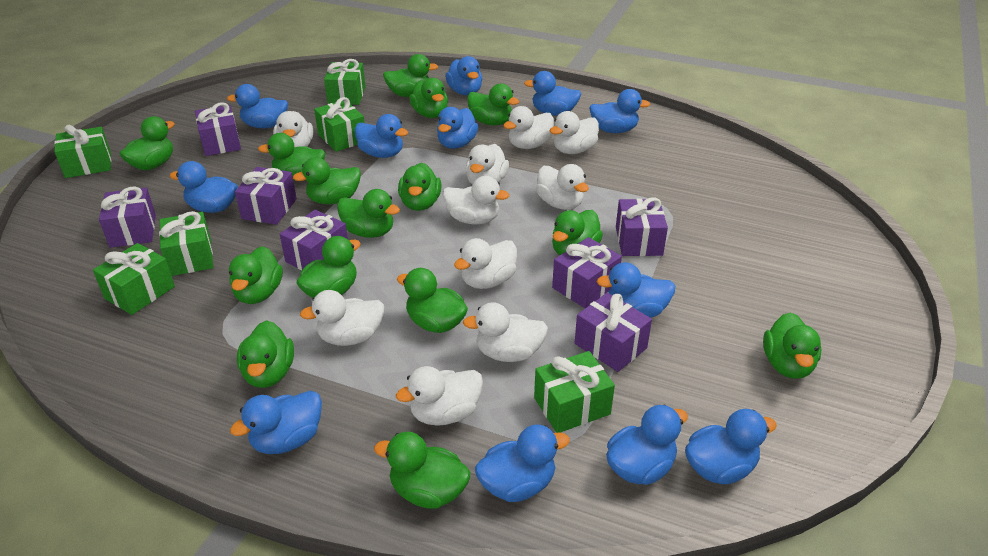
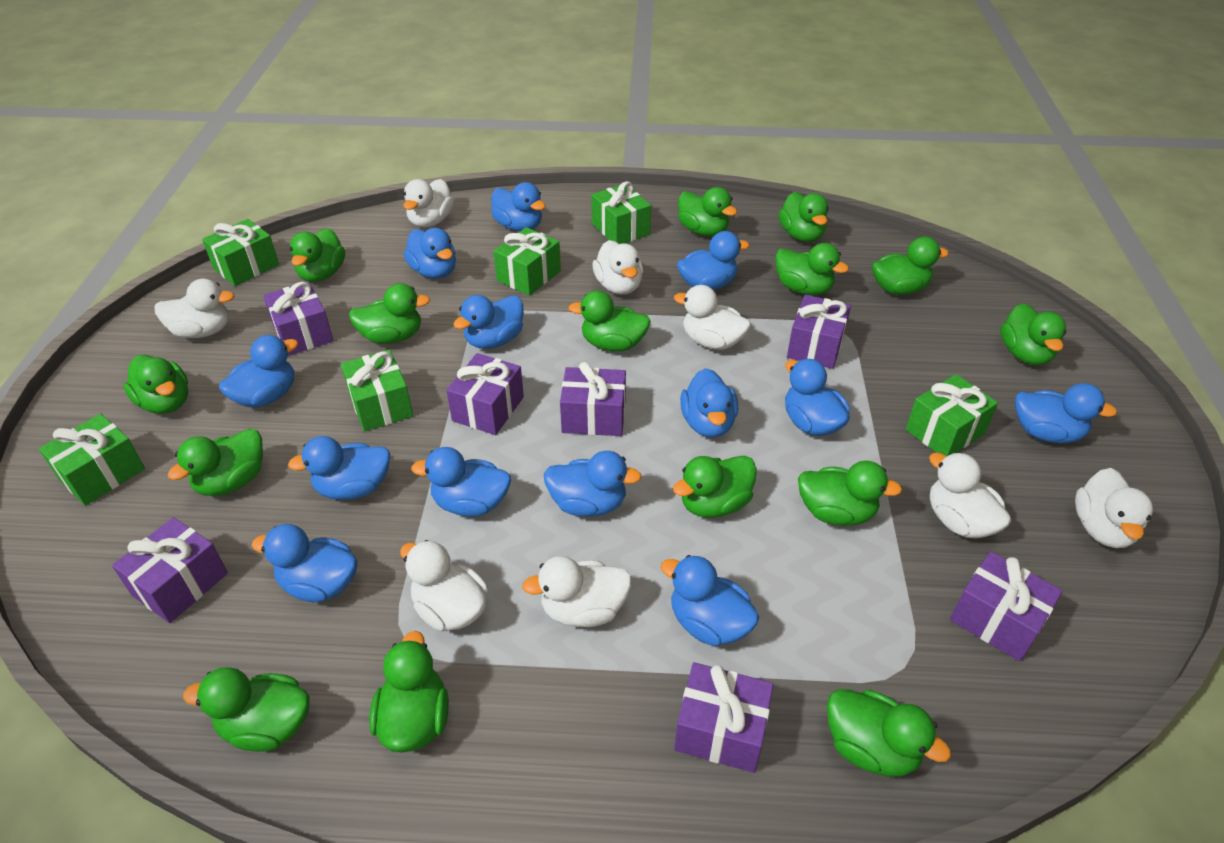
blue duck: [170,161,238,213] [227,84,288,128] [230,391,322,454] [355,114,408,158] [437,107,478,149] [445,56,482,95] [475,424,570,502] [524,71,581,116] [589,89,650,133] [597,262,675,318] [606,405,688,485] [685,409,777,484] = 12 -> [219,335,298,408] [252,524,358,602] [288,436,390,500] [404,228,456,279] [411,447,511,517] [453,295,524,349] [491,182,546,231] [544,451,642,517] [661,555,759,646] [677,231,749,290] [680,368,738,438] [785,359,850,436] [1015,383,1117,444] = 13
white duck: [273,111,313,148] [300,290,384,346] [396,366,483,426] [443,176,509,224] [454,238,517,289] [463,302,548,362] [466,144,509,185] [503,106,554,149] [536,164,589,210] [550,111,599,154] = 10 -> [154,279,234,338] [400,540,488,631] [403,179,454,227] [522,556,632,627] [592,240,643,295] [674,285,751,350] [929,452,1011,538] [1075,468,1153,548] = 8

